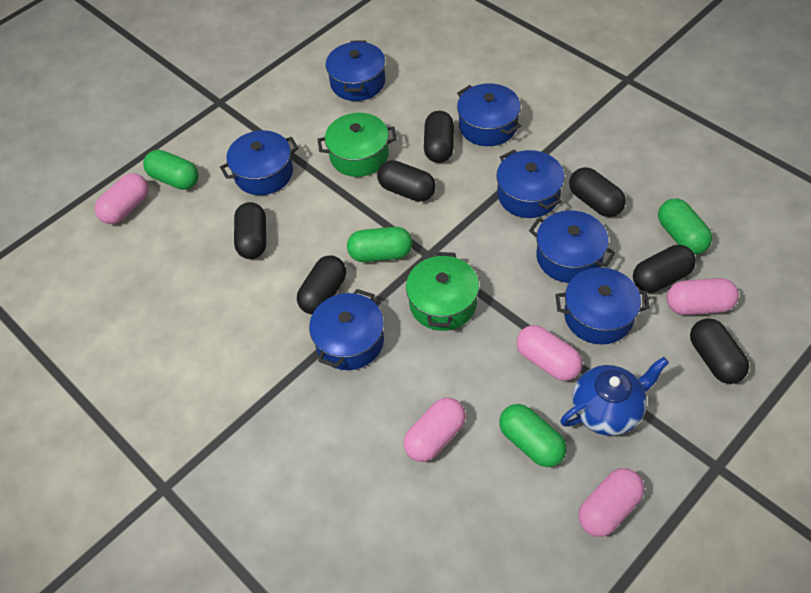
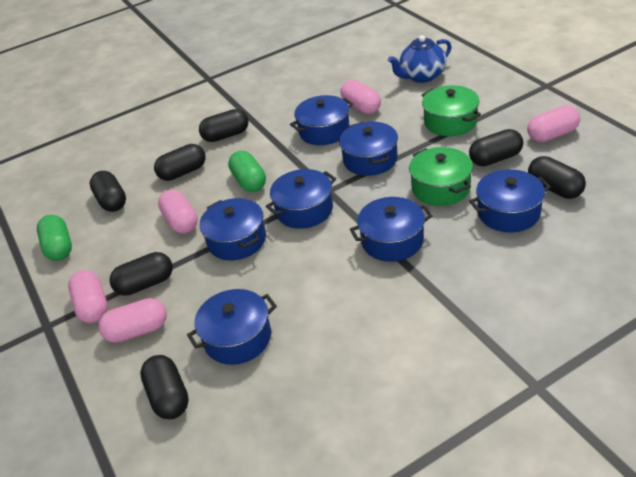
green capsule: [143,150,199,190] [347,227,412,262] [499,404,566,467] [658,199,712,254] = 4 -> [37,215,72,261] [228,151,266,192] = 2

